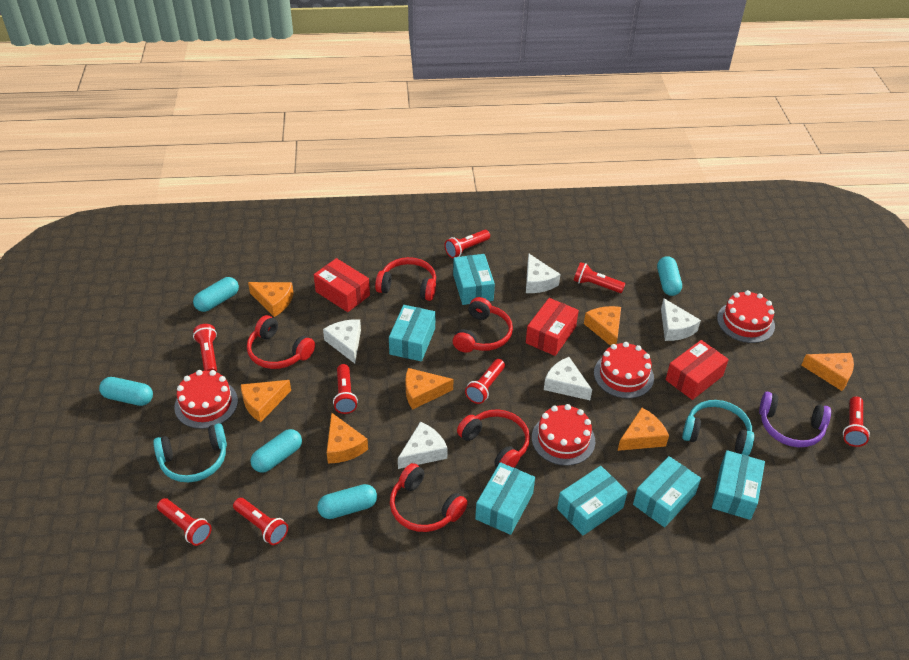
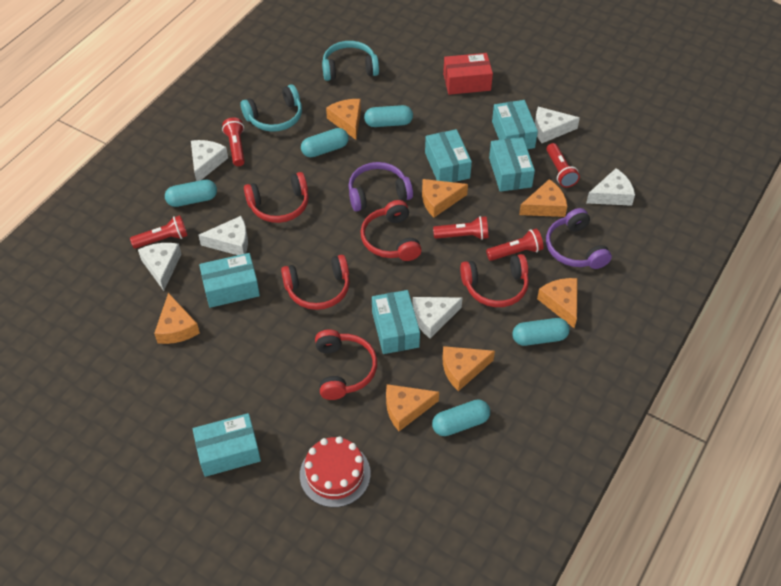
purple headphones: [759,392,831,447] = 1 -> [348,162,413,212] [546,208,612,269] = 2
red box: [314,258,370,312] [526,298,579,356] [666,340,729,400] = 3 -> [443,53,493,95] = 1
red cake: [174,370,238,429] [532,404,595,466] [594,342,654,399] [717,290,775,343] = 4 -> [300,436,371,507] = 1
red flashlight: [157,498,212,546] [193,324,217,372] [233,498,288,545] [333,364,358,414] [445,230,490,258] [465,359,505,404] [574,262,625,293] [843,396,870,447] = 8 -> [130,215,188,249] [222,117,245,166] [433,216,488,240] [486,229,544,261] [546,143,580,188] = 5
white cheese: [323,319,361,363] [398,422,448,469] [526,254,560,293] [544,357,592,400] [661,298,701,341] = 5 -> [138,243,181,291] [191,140,228,181] [198,216,248,255] [412,297,463,339] [535,107,580,143] [586,168,635,206] = 6

